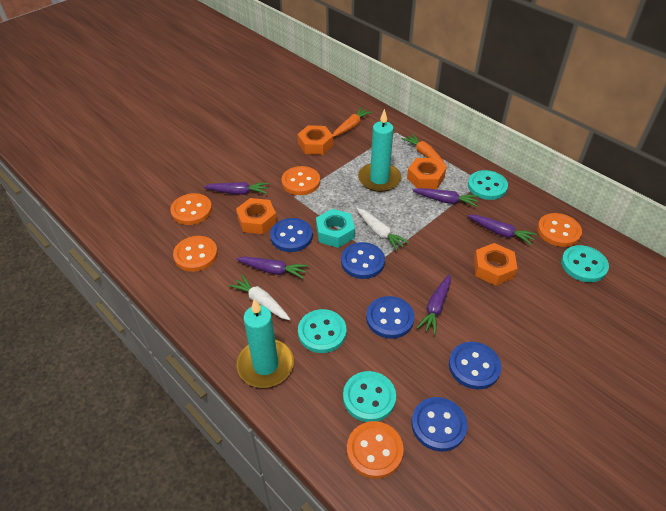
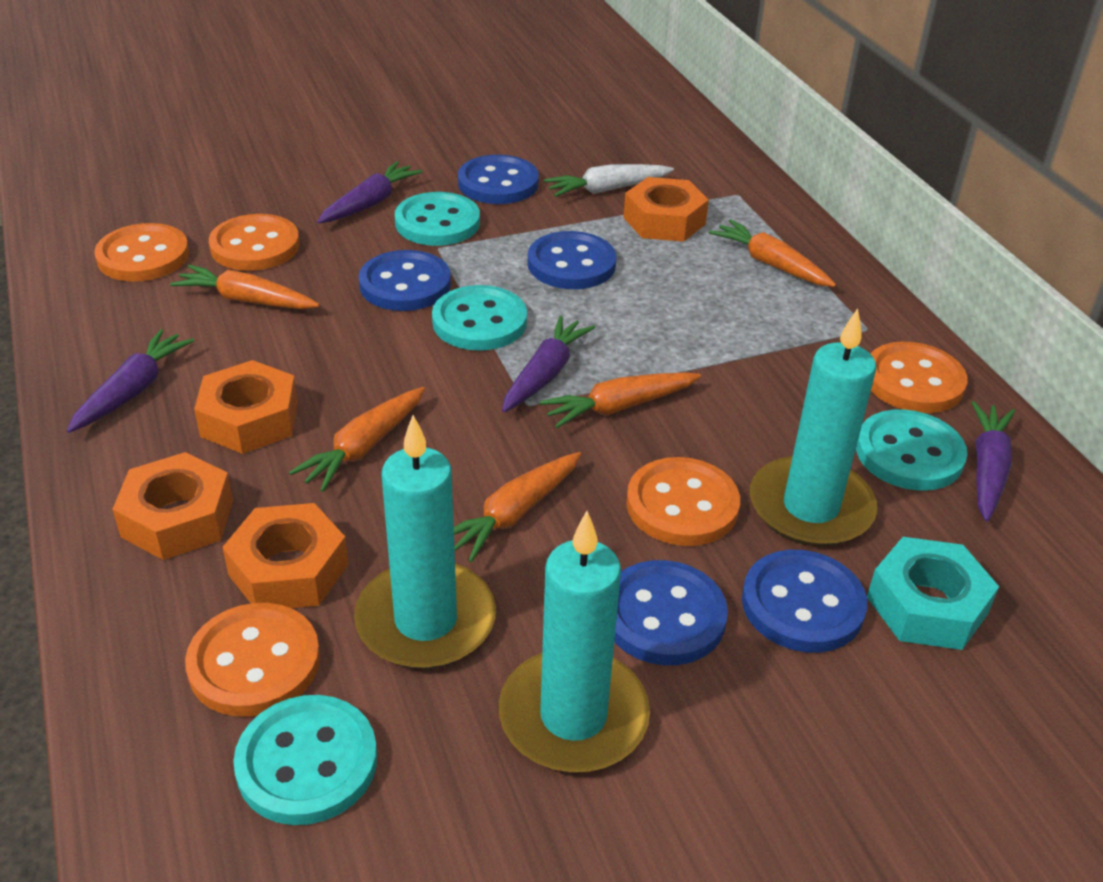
orange carrot: [333,107,372,137] [402,133,447,168] = 2 -> [170,265,320,309] [289,387,425,492] [454,452,581,562] [540,373,701,428] [709,219,836,287] = 5
purple carrot: [204,182,269,195] [236,257,308,279] [412,188,479,207] [417,274,451,335] [468,215,537,245] = 5 -> [67,329,194,433] [317,161,422,223] [502,316,595,412] [971,401,1015,521] = 4
turquoise candle: [237,299,294,388] [358,109,401,192] = 2 -> [354,415,496,669] [499,511,650,772] [750,308,878,547] = 3
white carrot: [229,275,290,320] [357,208,409,251] = 2 -> [544,164,674,197] = 1

